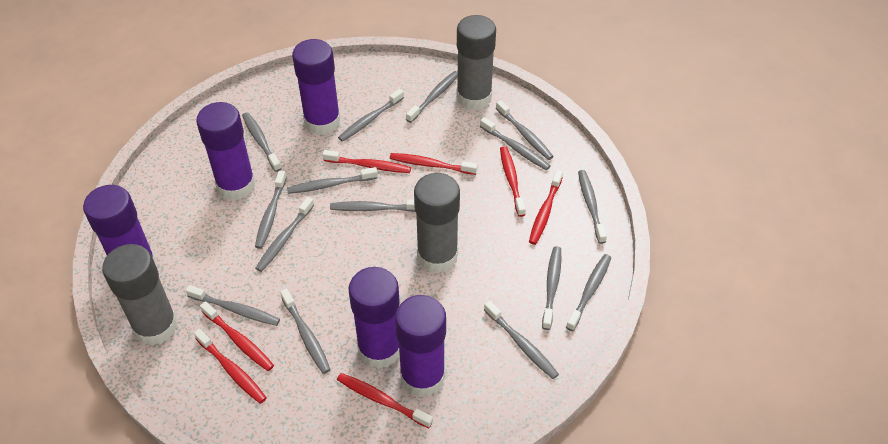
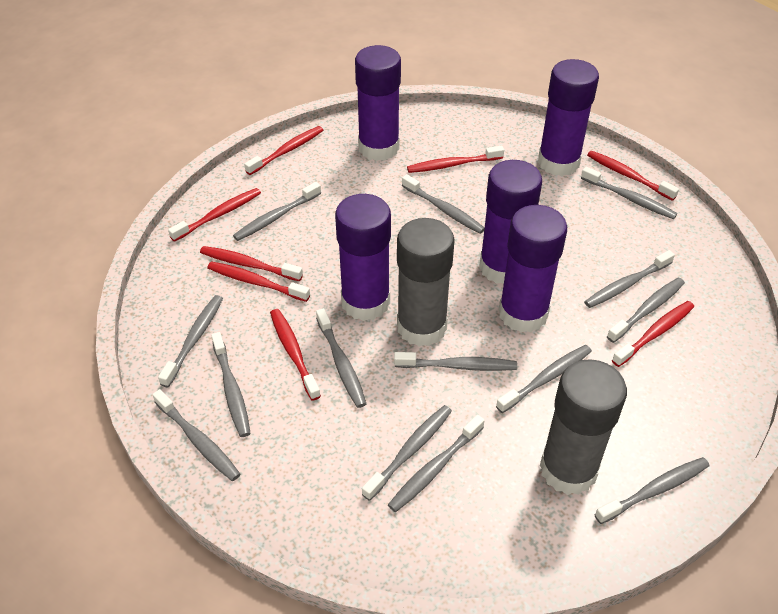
grey glue stick: [102,244,178,346] [414,173,460,273] [456,15,496,110] = 3 -> [397,218,455,347] [540,359,627,495] = 2
grey toothbrush: [185,285,280,326] [242,112,282,172] [255,171,287,249] [255,197,314,272] [280,289,331,374] [287,167,378,194] [330,199,415,212] [338,89,404,142] [406,71,458,123] [480,117,551,170] [484,301,559,379] [496,100,554,160] [542,246,561,330] [566,254,611,331] [578,170,607,244] = 15 -> [152,389,240,481] [158,295,223,387] [211,332,251,437] [233,182,321,241] [316,308,366,408] [362,405,452,501] [388,415,485,512] [394,352,517,371] [402,174,485,234] [496,345,592,413] [581,167,677,219] [584,250,675,308] [595,457,709,524] [607,278,685,343] = 14
red toothbrush: [194,329,267,404] [200,301,274,371] [322,150,411,173] [337,373,433,428] [389,153,478,175] [500,146,526,217] [529,170,563,245] = 7 -> [168,188,261,242] [200,246,303,281] [207,261,310,302] [244,126,323,175] [270,309,321,401] [407,146,504,173] [587,151,679,201] [612,301,694,367] = 8

